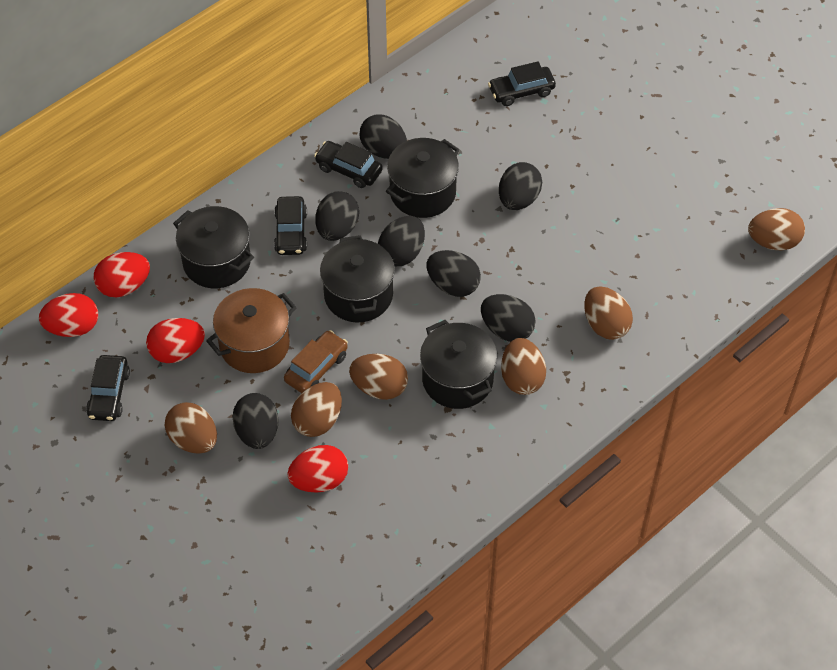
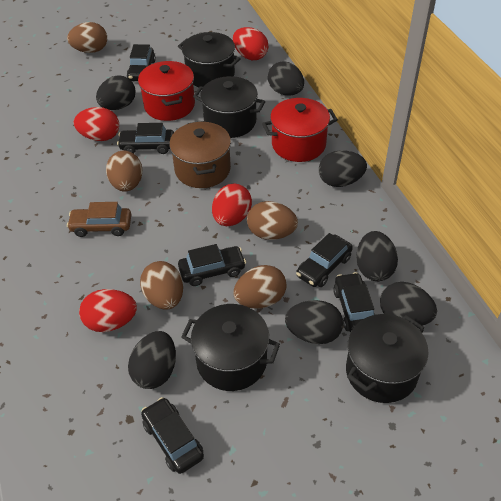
black car: [86,355,130,421] [274,196,307,255] [314,141,383,188] [488,61,556,106] = 4 -> [117,123,174,154] [127,44,156,81] [141,397,204,474] [178,244,246,286] [296,233,353,287] [333,272,375,333] = 6
brown egg: [165,402,217,454] [291,382,342,437] [349,354,408,400] [501,338,546,395] [584,286,633,340] [748,208,805,250] = 6 -> [67,22,107,53] [106,151,143,192] [140,261,183,309] [233,265,287,308] [247,201,298,240] = 5
red pot: none = 0 -> [138,61,195,121] [262,98,338,162] = 2

